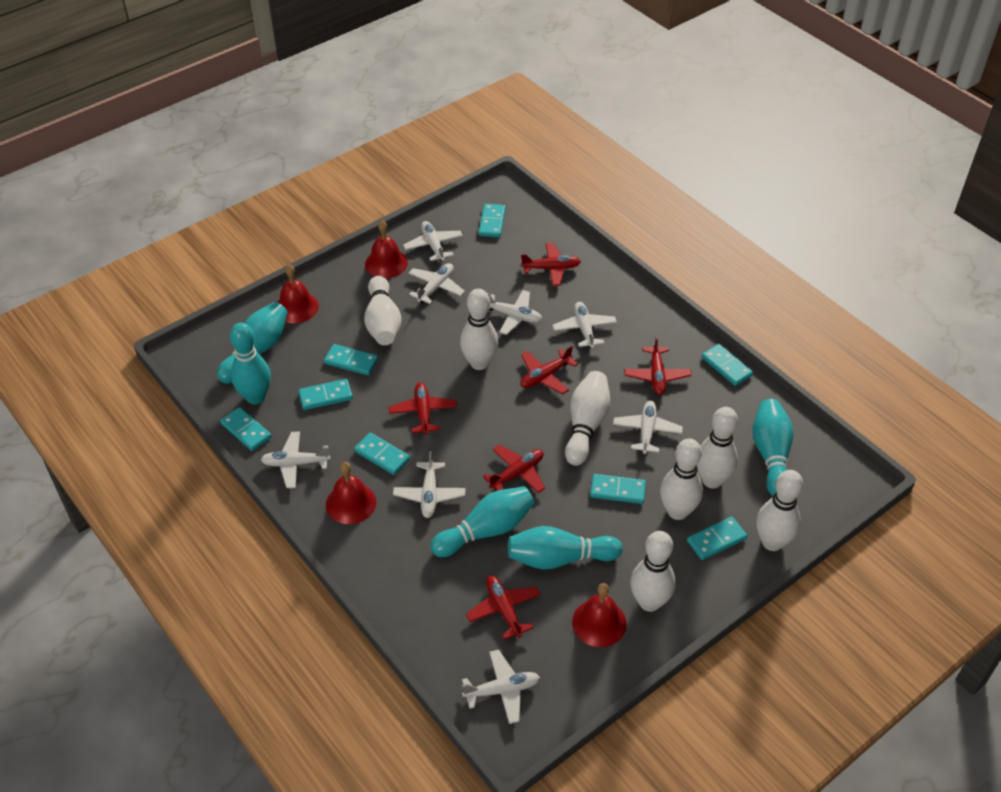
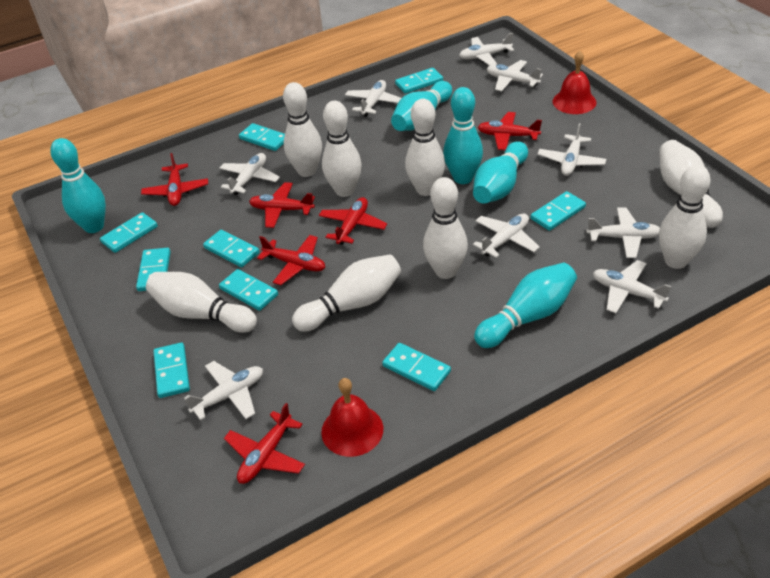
red bell: [277,265,319,323] [326,462,376,524] [365,220,408,278] [572,583,627,647] = 4 -> [321,378,383,457] [553,51,597,114] = 2
turquoise domino: [220,407,272,451] [299,379,353,410] [324,344,378,375] [354,432,410,475] [479,204,506,237] [590,474,646,504] [687,517,747,560] [702,344,753,386] = 8 -> [100,212,158,253] [136,248,171,291] [153,342,190,398] [203,230,259,267] [219,269,278,311] [239,123,285,151] [382,343,451,391] [395,68,443,94] [530,191,586,231] = 9
white bowling pin: [364,276,402,345] [460,289,498,370] [565,371,610,466] [630,531,676,612] [660,438,703,520] [697,407,738,488] [756,470,803,551] = 7 -> [146,272,257,333] [283,82,322,177] [292,254,401,332] [322,101,362,197] [405,99,445,196] [423,177,468,279] [659,165,711,269] [660,140,723,228] = 8
white plane: [261,432,330,488] [393,451,465,518] [403,221,463,262] [409,263,465,304] [462,650,540,724] [486,290,542,335] [552,302,617,348] [613,401,683,454] = 8 -> [184,361,263,420] [219,153,280,195] [345,80,402,117] [459,33,514,66] [473,214,540,258] [487,60,543,91] [538,123,606,176] [586,207,660,258] [593,260,671,313] = 9

